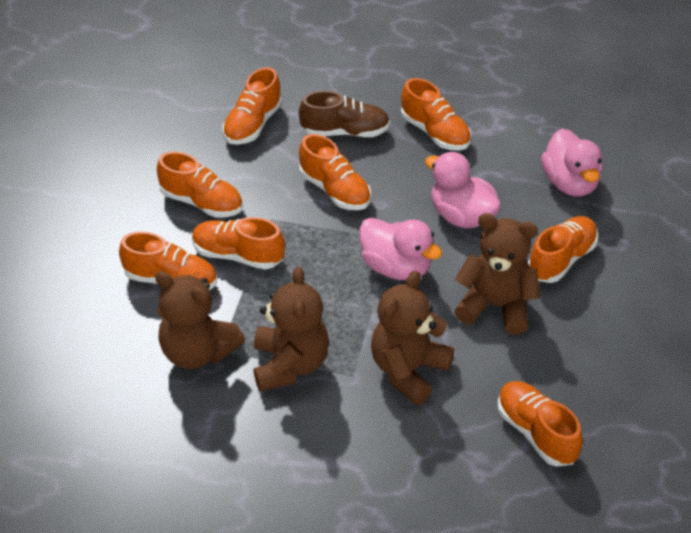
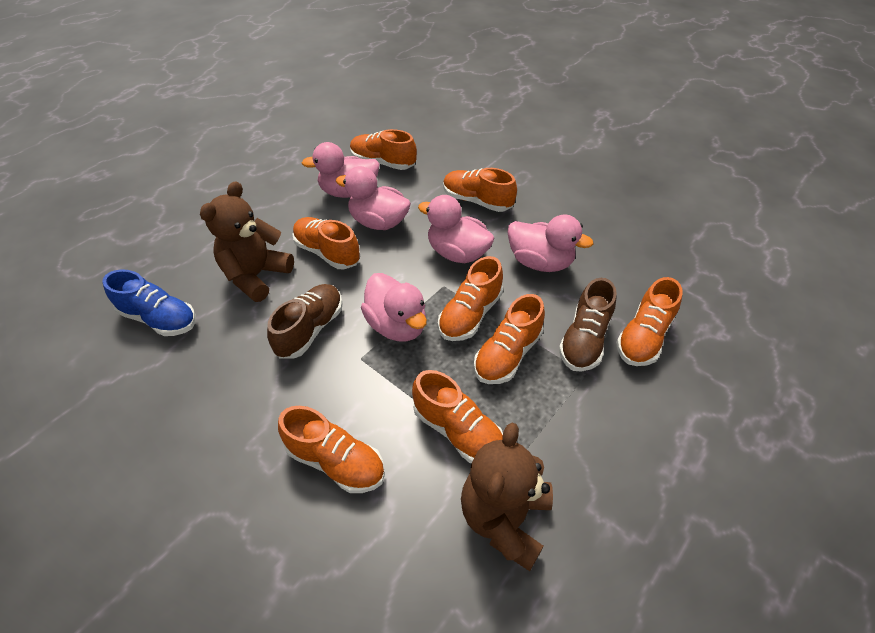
blue shoe: none = 0 -> [102,269,196,336] = 1
brown shoe: [299,91,390,137] = 1 -> [267,284,343,358] [559,278,617,372] = 2
brown teddy bear: [155,271,245,369] [254,267,329,391] [371,271,454,405] [455,213,540,335] = 4 -> [200,181,294,302] [461,423,553,571] = 2
pink duck: [359,218,442,280] [425,152,501,229] [541,129,602,197] = 3 -> [302,142,380,198] [336,166,411,230] [361,273,427,341] [418,195,494,263] [507,215,593,272] = 5

